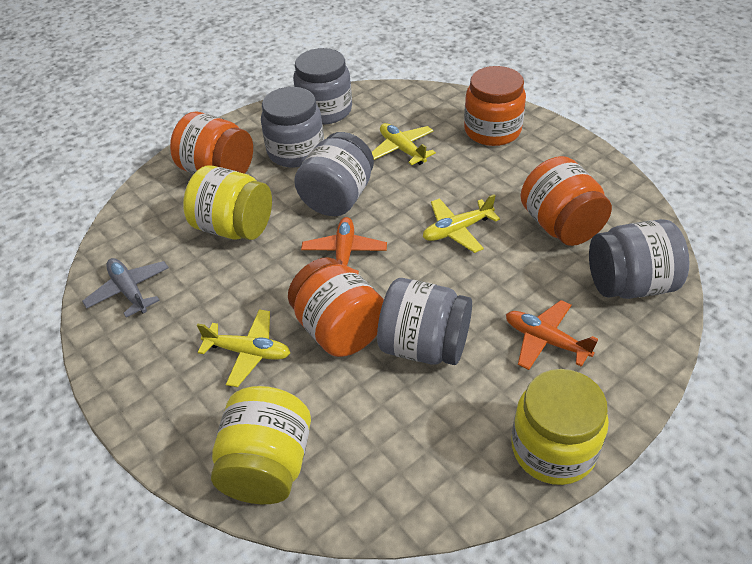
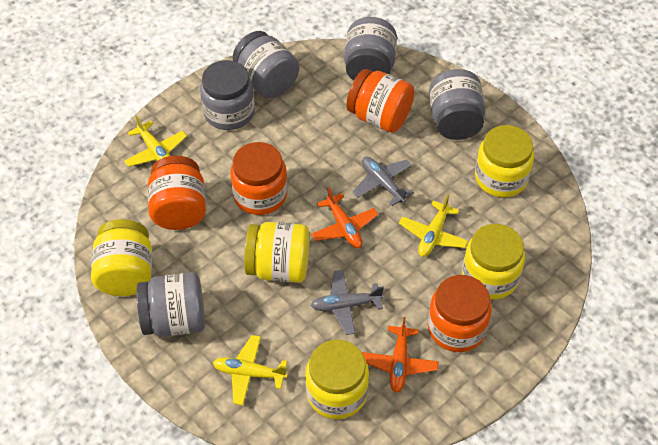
grey plane: [82,258,169,318] = 1 -> [311,270,384,335] [352,157,414,206] = 2
yellow jar: [183,166,272,240] [211,386,311,504] [511,369,609,485] = 3 -> [91,219,152,296] [244,222,310,283] [305,340,369,419] [462,224,525,300] [475,125,534,197] = 5

